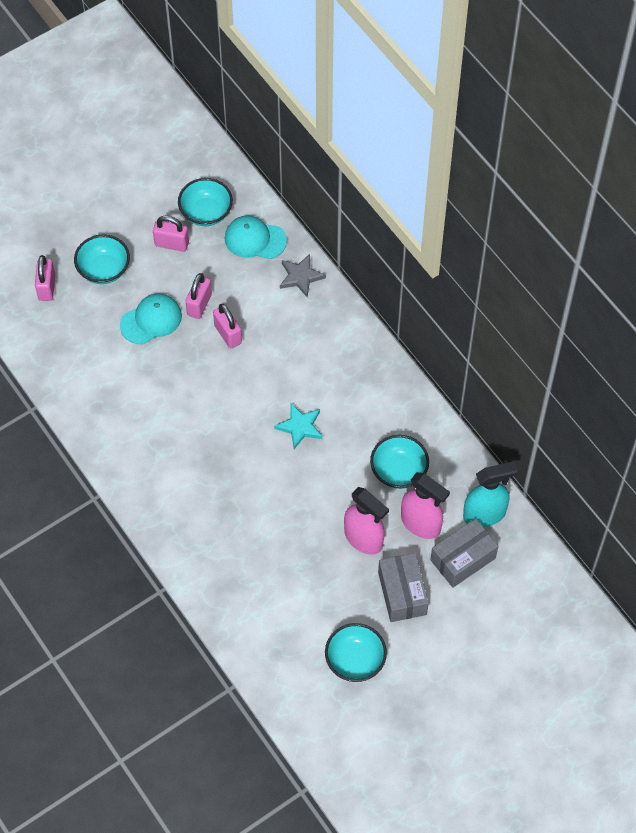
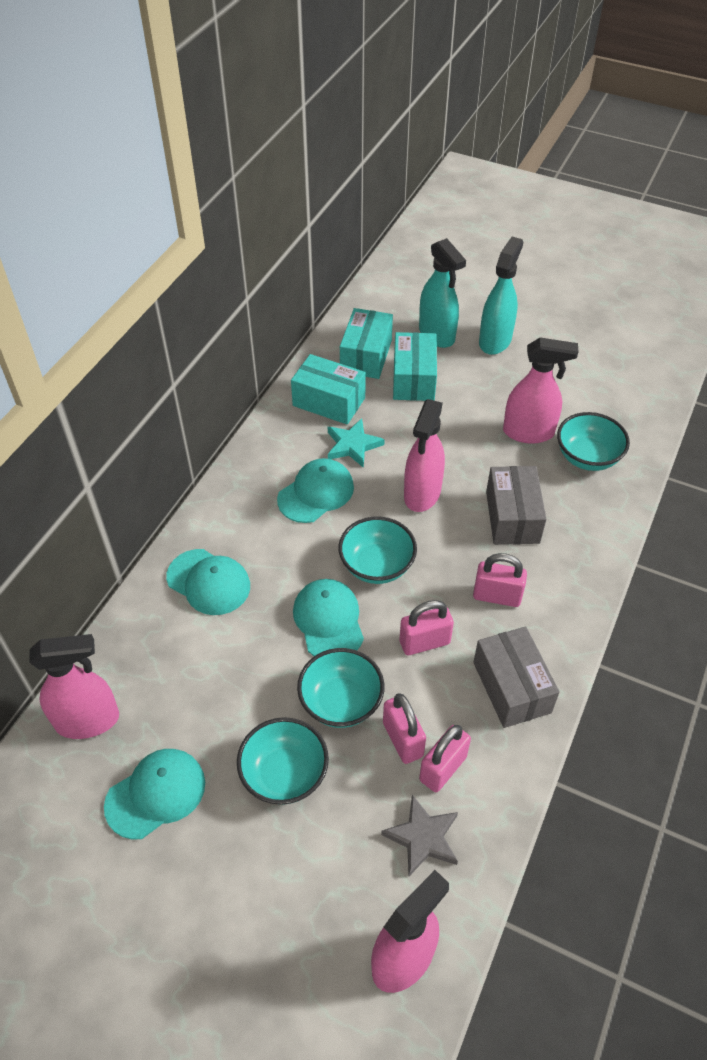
pink spray bottle: [344,487,389,555] [401,472,450,539] = 2 -> [30,634,119,739] [371,870,449,993] [404,399,445,512] [503,338,579,444] = 4
turquoise box: none = 0 -> [291,354,366,425] [340,308,393,379] [393,332,437,401] = 3
turquoise cap: [120,293,182,344] [225,215,287,259] = 2 -> [104,749,205,840] [166,549,250,615] [277,458,354,523] [293,579,364,656] = 4
turquoise spray bottle: [463,461,518,527] = 1 -> [419,238,466,348] [479,237,523,355] = 2

